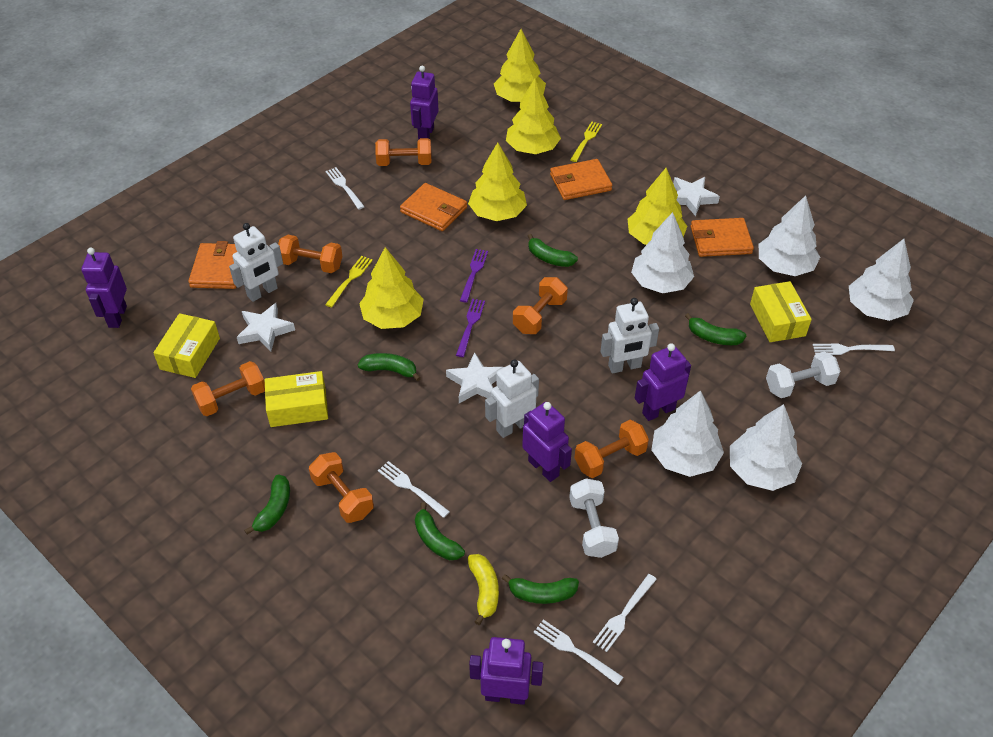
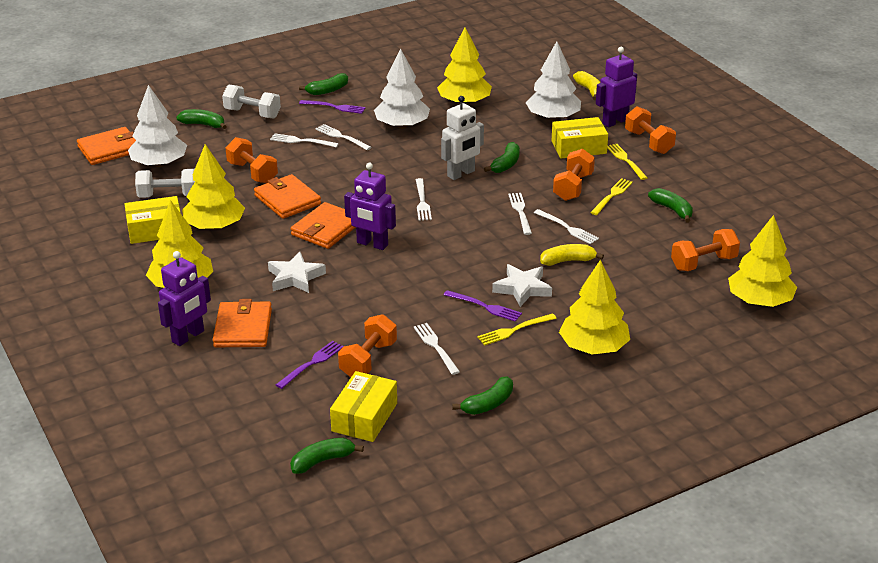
orange dumbbell: [191,361,265,416] [278,235,342,273] [309,452,374,523] [375,138,432,166] [513,277,568,334] [575,420,649,478] = 6 -> [226,137,278,183] [338,314,397,377] [553,149,595,201] [625,106,676,154] [671,229,740,271] = 5
purple fork: [456,299,485,357] [460,249,488,303] = 2 -> [276,341,344,389] [299,100,365,114] [444,290,522,322] = 3
purple robot: [81,248,127,328] [410,66,439,140] [469,637,543,705] [522,402,572,482] [635,343,691,421] = 5 -> [158,251,211,346] [344,162,396,250] [596,47,637,127] = 3
white fork: [326,167,365,210] [378,461,450,518] [533,620,623,685] [593,574,657,652] [813,344,895,355] = 5 -> [270,133,339,148] [315,124,372,150] [414,323,460,375] [416,178,432,221] [508,193,532,235] [534,209,599,244] = 6
white robot: [229,223,283,302] [485,360,539,438] [601,298,659,374] = 3 -> [441,96,484,180] = 1
white star: [237,303,295,351] [446,353,504,403] [673,177,720,216] = 3 -> [268,252,326,293] [492,264,552,307] = 2
white tree: [631,212,694,293] [651,390,724,477] [730,404,802,491] [759,195,820,276] [849,239,914,321] = 5 -> [128,85,187,167] [374,48,430,129] [526,41,581,121] = 3
yellow banana: [468,554,499,625] = 1 -> [540,244,604,266] [573,71,600,100] = 2
yellow fork: [325,256,373,308] [570,122,602,162] = 2 -> [477,313,557,346] [590,178,633,215] [607,144,648,180] = 3

